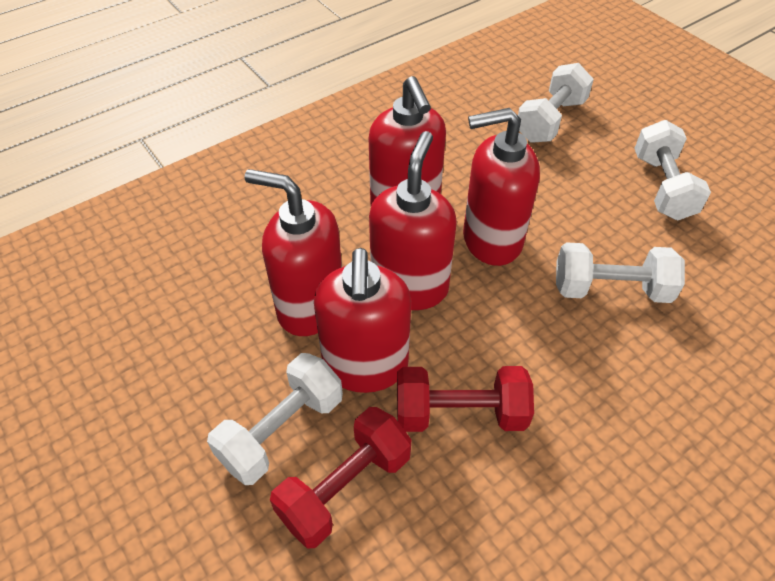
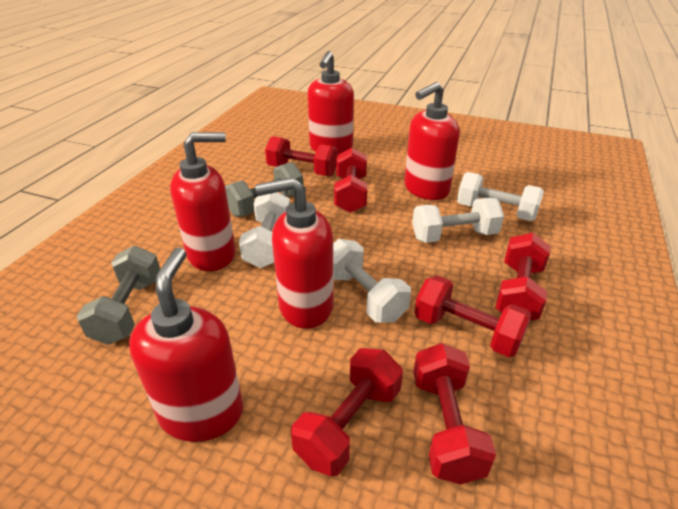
grey dumbbell: none = 0 -> [77,246,160,345] [225,162,303,217] = 2
red dumbbell: [270,407,411,548] [397,366,534,432] = 2 -> [265,136,338,176] [291,348,403,477] [334,148,367,213] [413,343,496,485] [414,276,532,357] [496,233,551,320] = 6

